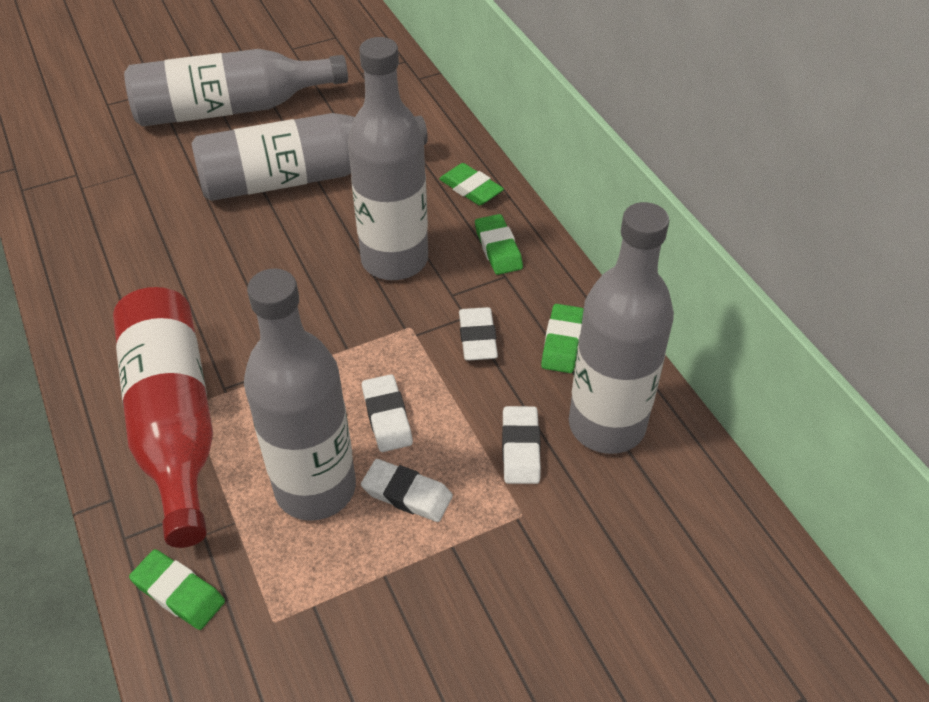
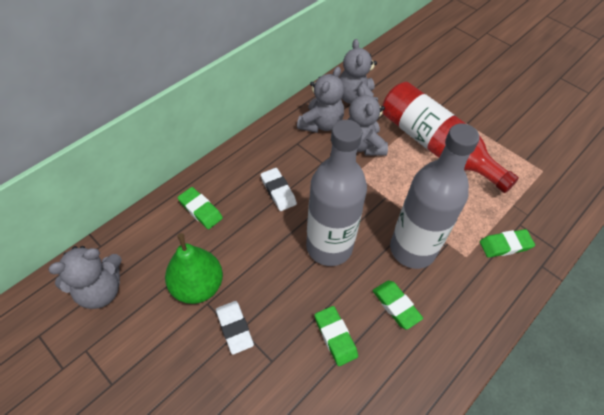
green pear: none = 0 -> [165,233,223,304] = 1
grey bottle: [124,49,348,126] [192,113,428,201] [244,268,356,521] [348,37,428,280] [569,202,674,454] = 5 -> [306,120,367,266] [390,124,480,269] = 2
grey teddy bear: none = 0 -> [48,246,122,309] [297,67,344,133] [339,39,378,104] [347,86,388,156] = 4
white eraser: [361,459,453,522] [362,374,413,452] [459,307,498,361] [502,406,541,484] = 4 -> [216,301,254,355] [261,168,297,211] = 2

